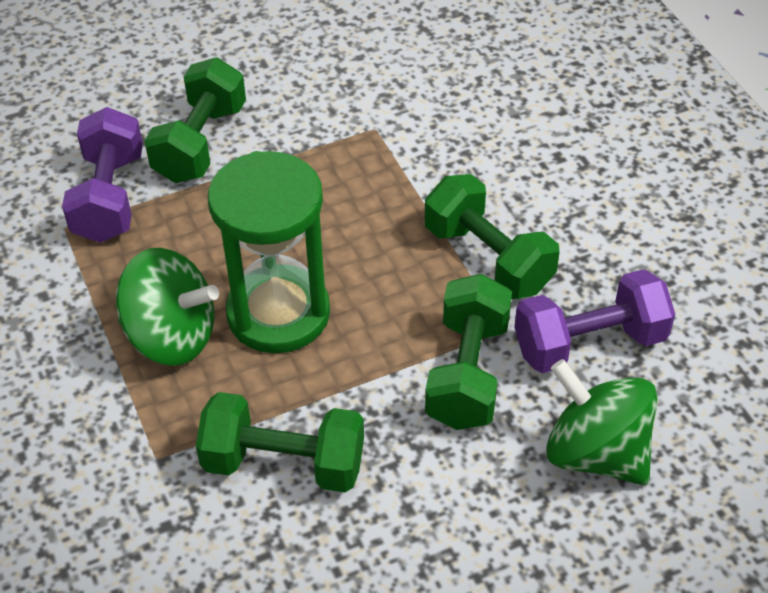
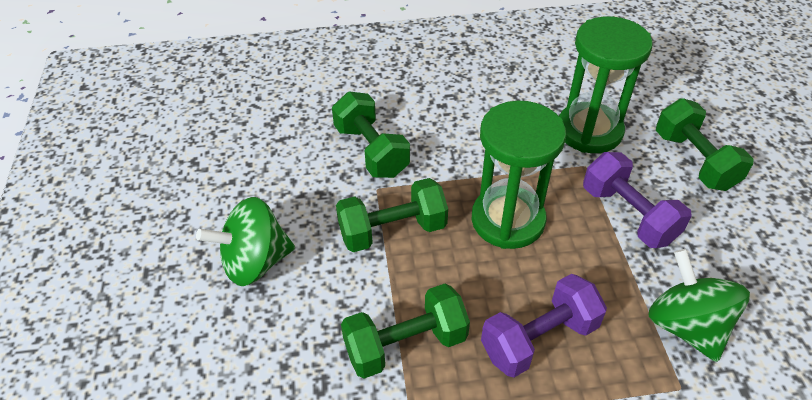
green hourglass: [208,151,330,353] = 1 -> [471,101,566,249] [559,16,653,153] = 2

